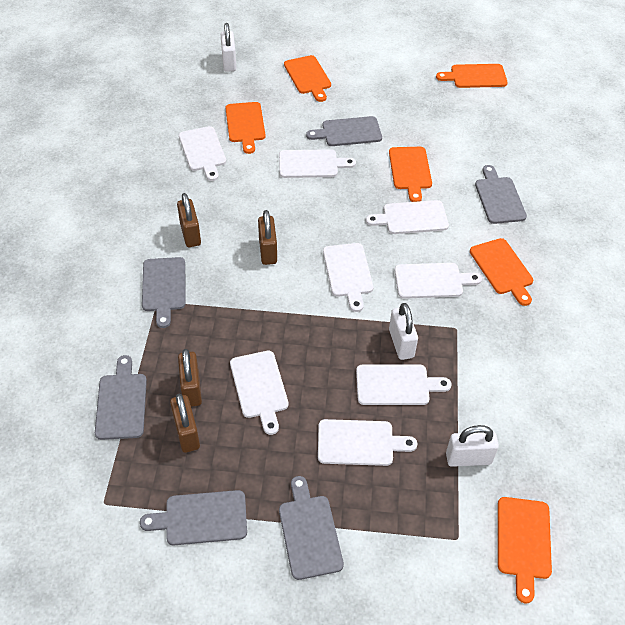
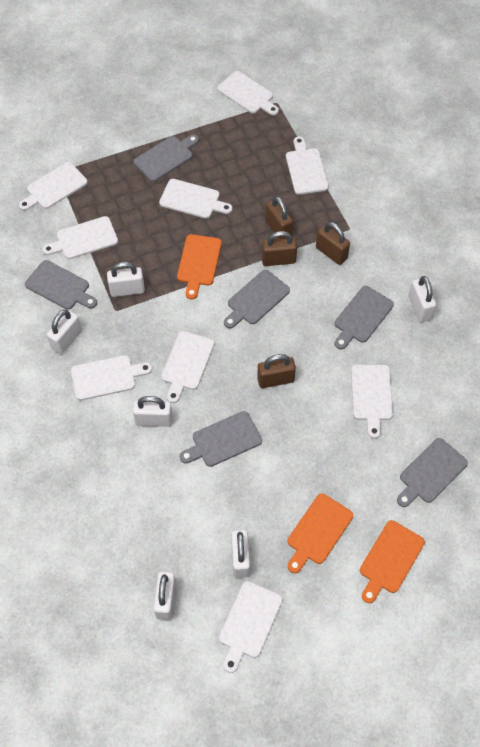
orange cutting board: [225,102,266,154] [284,55,331,102] [389,147,432,202] [436,64,508,88] [470,238,533,306] [498,497,552,603] = 6 -> [177,234,222,299] [287,493,353,573] [360,520,425,603] = 3
white cutting board: [179,126,226,181] [230,351,289,435] [279,149,356,178] [318,419,417,466] [323,243,373,312] [356,364,452,405] [366,200,449,234] [395,263,482,299] = 8 -> [19,162,88,211] [42,216,118,259] [71,355,152,400] [159,179,233,219] [161,331,215,403] [217,71,279,115] [219,581,283,673] [286,137,329,195] [351,365,393,439] = 9
white padlock: [221,23,236,72] [389,303,418,360] [446,425,499,467] = 3 -> [47,310,82,354] [107,262,145,297] [133,396,173,427] [153,571,176,620] [231,530,250,578] [408,276,436,322] = 6

